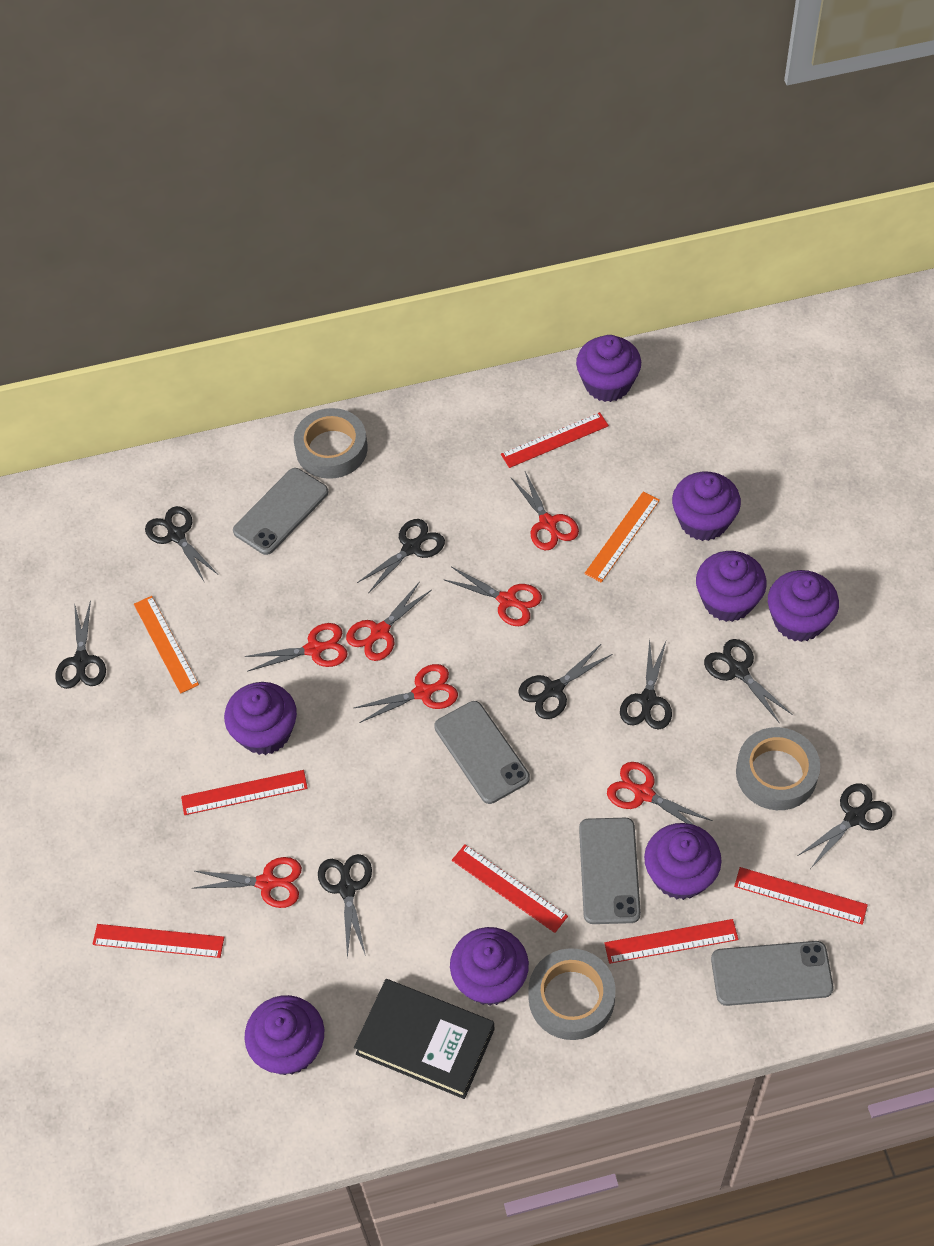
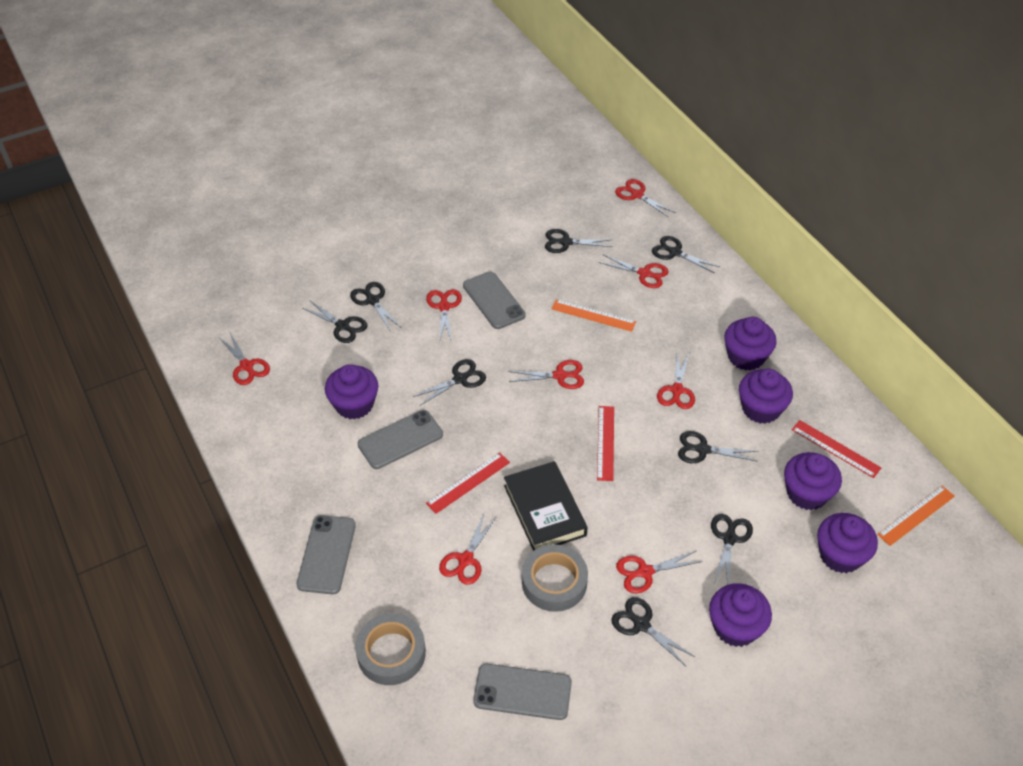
grey tape: [294,408,368,479] [528,948,616,1040] [736,727,820,810] = 3 -> [355,613,426,685] [522,544,588,612] = 2
purple cupcake: [224,682,297,755] [244,995,324,1075] [450,927,529,1006] [576,335,641,402] [644,823,722,900] [672,472,741,541] [696,551,767,622] [768,570,839,642] = 8 -> [325,364,378,420] [709,583,772,647] [724,317,777,371] [739,369,793,424] [784,452,842,510] [817,513,878,573] = 6
red ruler: [92,924,224,958] [181,770,308,815] [452,845,568,933] [501,412,609,468] [604,919,739,964] [734,867,868,925] = 6 -> [426,453,510,514] [597,406,614,481] [792,420,881,478] = 3
red scissors: [194,857,302,908] [244,623,348,672] [346,581,431,661] [354,664,458,723] [443,567,542,626] [511,472,579,550] [607,762,713,825] = 7 -> [219,333,270,385] [426,289,462,342] [439,514,497,585] [508,360,584,389] [599,254,669,288] [615,179,676,218] [616,551,703,593] [657,352,695,409] = 8

